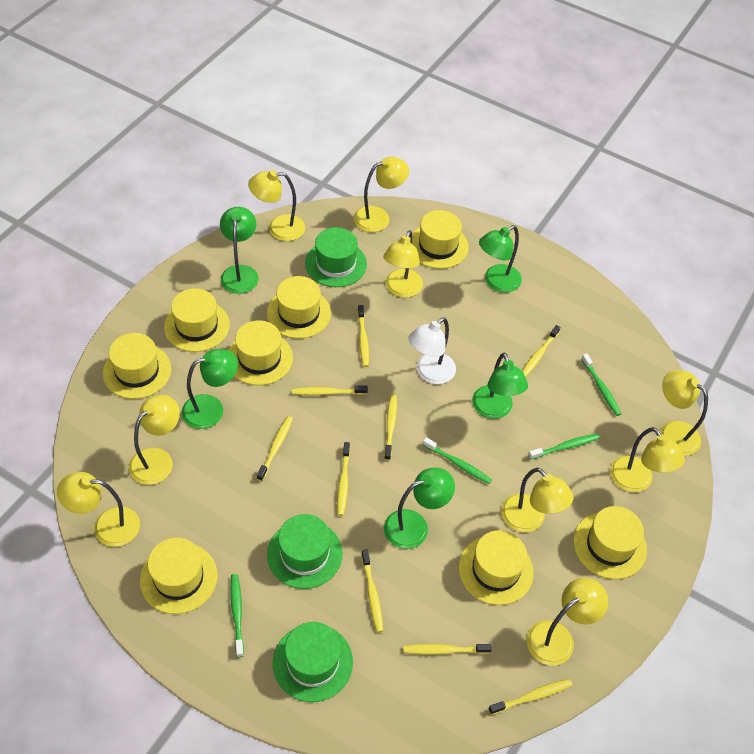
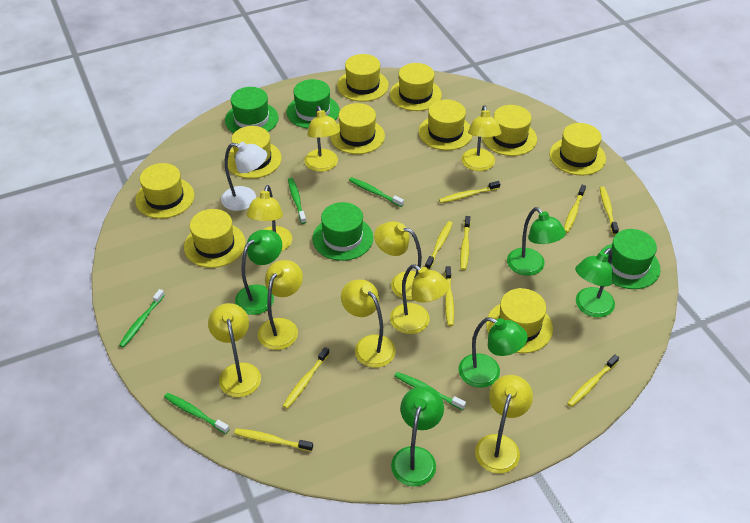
green hat: [267,514,343,589] [273,622,353,702] [305,227,367,287] = 3 -> [225,87,279,133] [287,79,340,128] [312,202,373,261] [600,229,661,289] = 4
green toothbrush: [230,574,244,657] [423,437,492,484] [528,434,600,460] [581,354,621,416] = 4 -> [119,289,165,348] [164,393,230,434] [288,178,306,224] [349,177,404,207] [394,372,466,410] = 5
yellow hat: [103,333,171,399] [140,538,218,614] [164,288,230,352] [228,320,293,385] [267,276,331,339] [412,210,469,269] [459,530,534,605] [573,506,647,579] = 8 -> [135,163,195,219] [184,209,246,268] [228,126,282,179] [330,103,385,154] [337,54,389,102] [390,63,442,111] [418,100,473,150] [482,105,537,156] [486,288,553,353] [550,123,606,176] = 10

